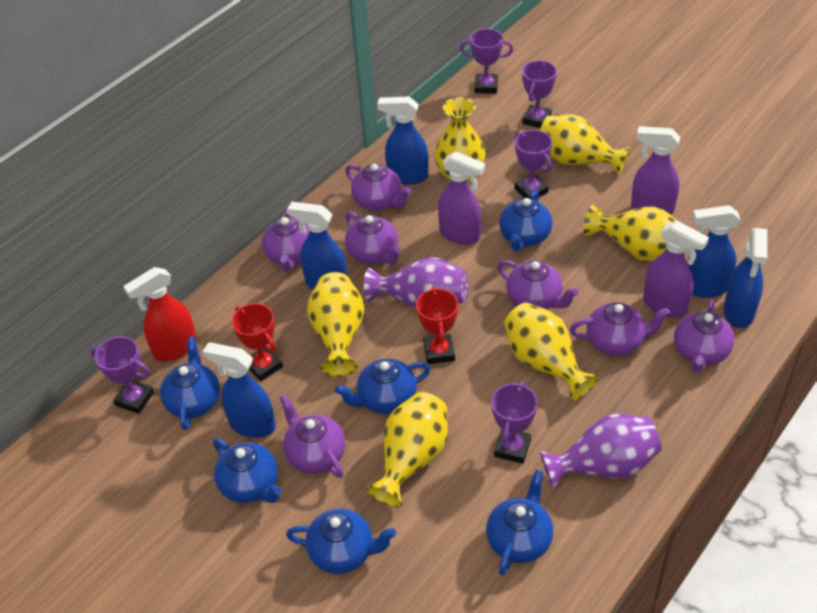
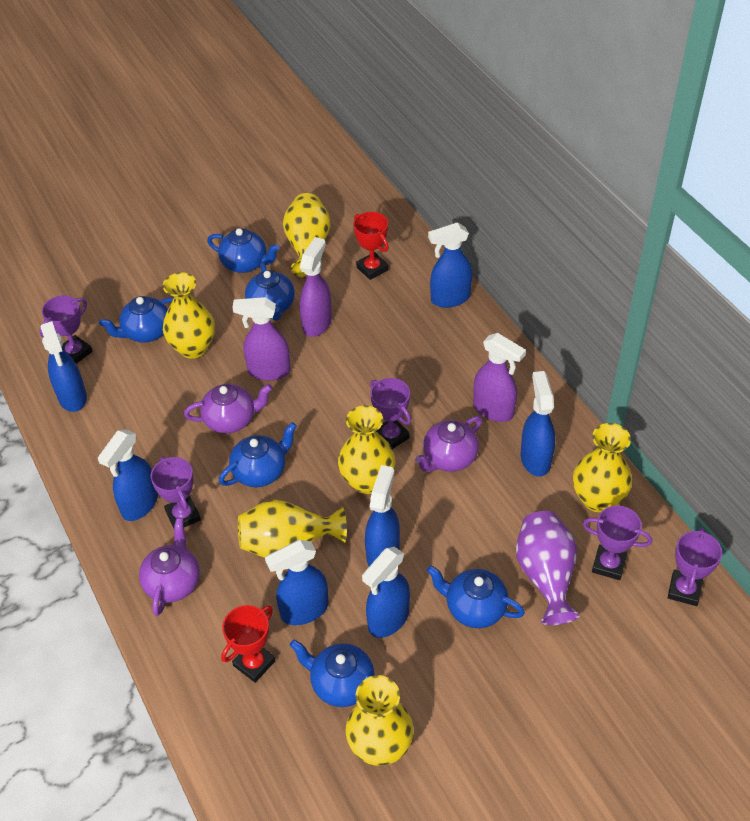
blue spray bottle: [203,342,276,438] [287,202,347,290] [377,97,428,184] [687,205,740,298] [724,228,767,328] = 5 -> [41,321,87,412] [98,429,158,521] [265,540,328,625] [362,547,410,638] [365,465,400,566] [428,222,472,308] [521,371,555,477] = 7
purple teapot: [262,207,310,271] [280,394,345,478] [345,163,411,211] [345,211,401,264] [497,260,579,309] [570,302,670,356] [674,300,735,373] = 7 -> [139,518,200,616] [184,384,273,434] [415,416,482,472] = 3
purple vase: [364,257,468,310] [540,413,662,489] = 2 -> [516,511,580,625] = 1
red spray bottle: [123,267,197,361] = 1 -> none = 0

